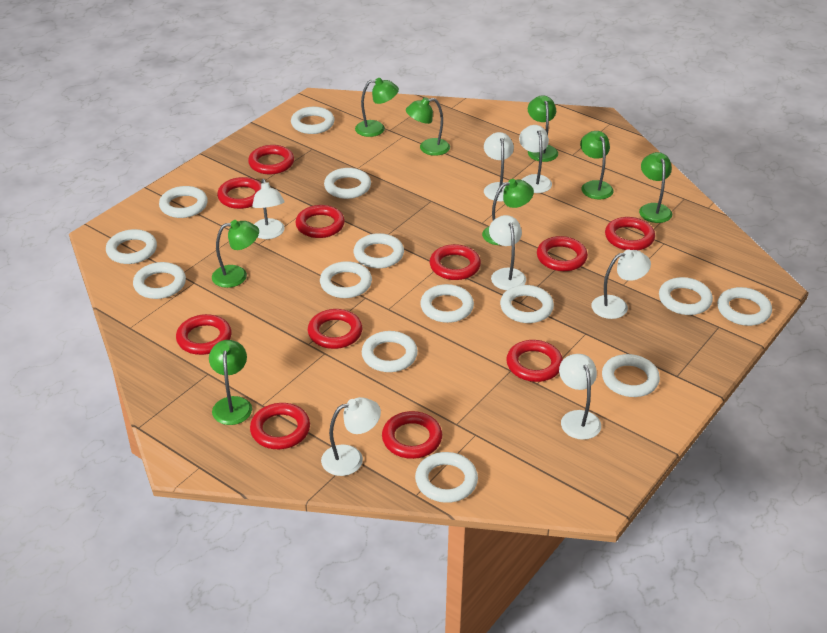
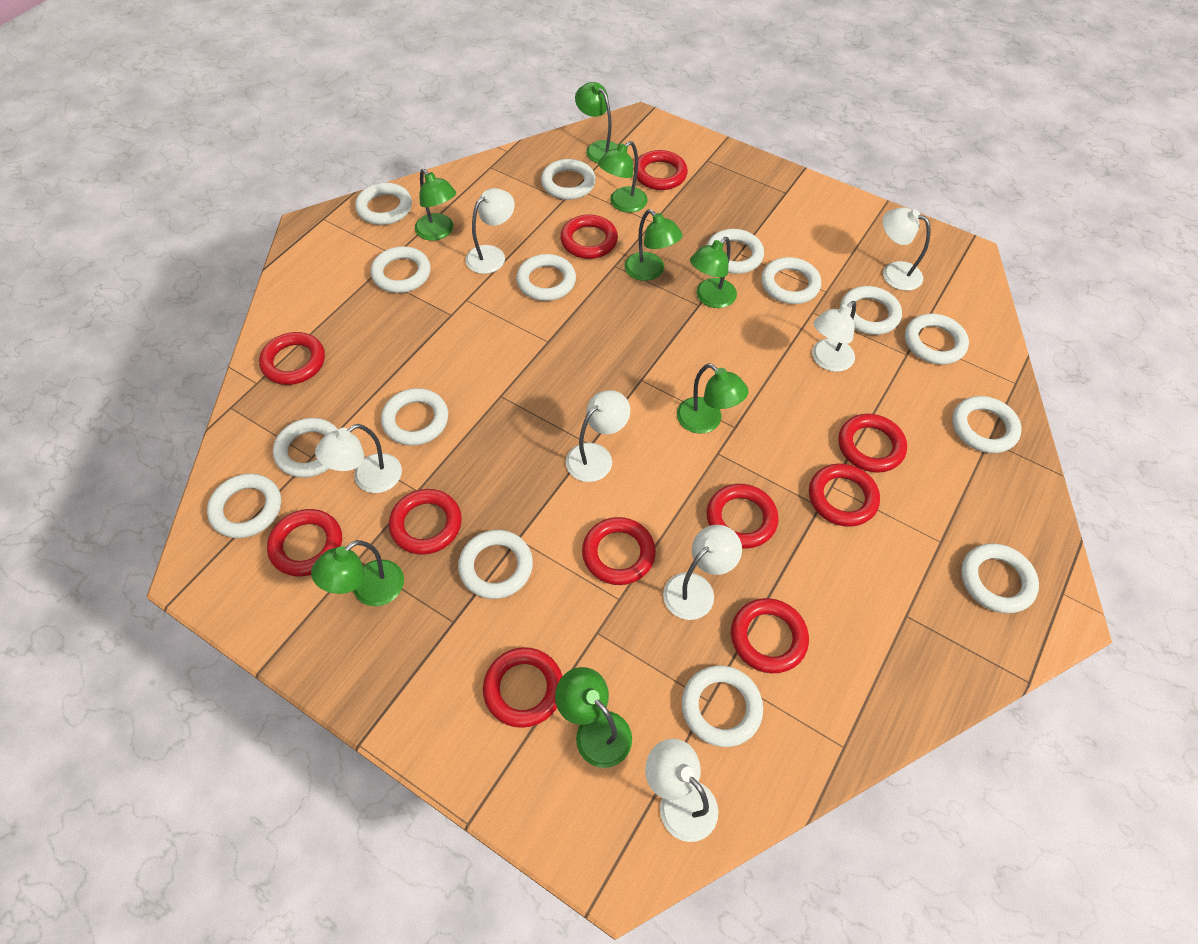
white ring: [106,229,157,264] [133,262,186,299] [159,186,208,218] [291,107,335,134] [320,261,372,298] [324,168,371,199] [354,233,404,268] [362,331,418,372] [415,452,478,503] [420,284,474,323] [500,285,554,323] [602,354,660,397] [659,277,713,315] [717,287,772,326] = 14 -> [207,474,281,538] [273,418,338,478] [355,183,412,225] [371,246,431,293] [381,388,448,446] [458,530,533,599] [516,254,576,301] [541,159,596,200] [682,665,763,747] [707,229,764,274] [761,257,821,304] [840,286,902,335] [905,314,969,365] [952,396,1022,453] [961,543,1039,613] = 15

